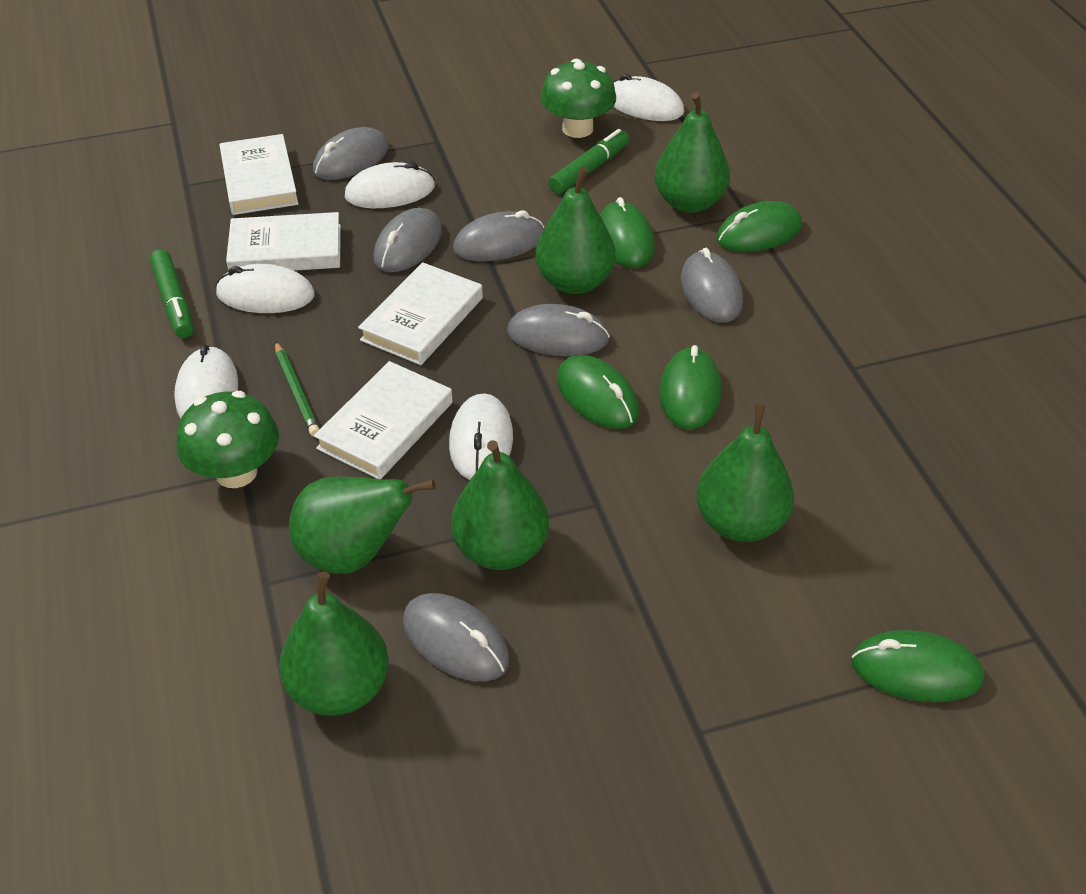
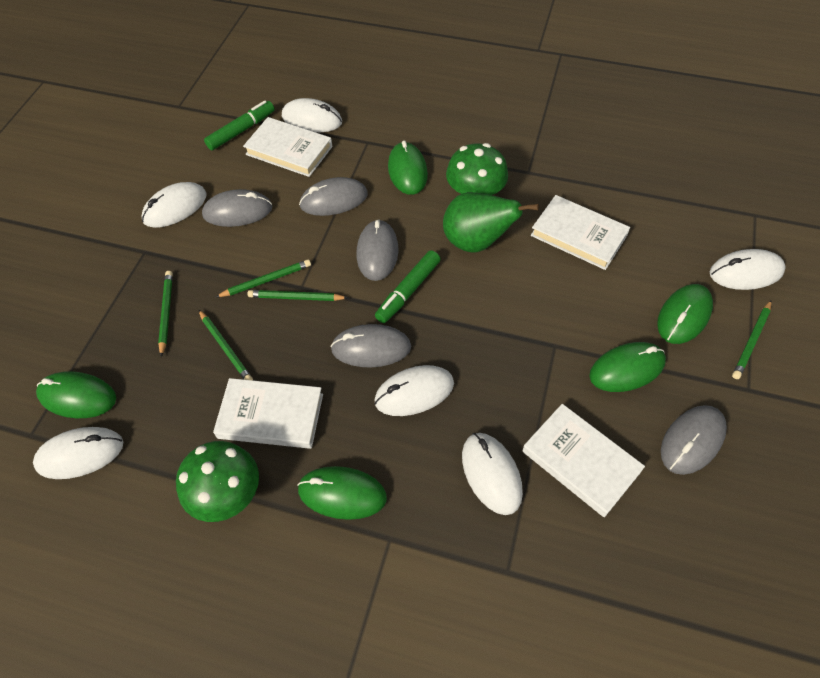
green pear: [279,572,389,716] [289,477,435,574] [451,440,549,570] [535,167,616,294] [654,92,730,213] [696,403,794,542] = 6 -> [443,192,539,253] = 1
green pencil: [275,341,320,436] = 1 -> [158,271,173,357] [199,310,253,380] [216,259,311,297] [247,290,348,301] [732,300,771,379] = 5
grey mouse: [313,127,389,180] [373,208,442,272] [403,593,510,682] [453,210,544,261] [507,304,610,356] [681,248,743,323] = 6 -> [202,189,272,227] [299,177,368,216] [330,324,411,367] [357,219,399,281] [661,405,727,475] = 5
white mouse: [174,344,238,419] [215,264,315,313] [345,162,435,208] [449,393,513,480] [613,74,684,121] = 5 -> [33,427,123,479] [142,182,207,228] [282,98,342,132] [374,365,454,416] [462,433,523,515] [710,249,786,290] = 6

